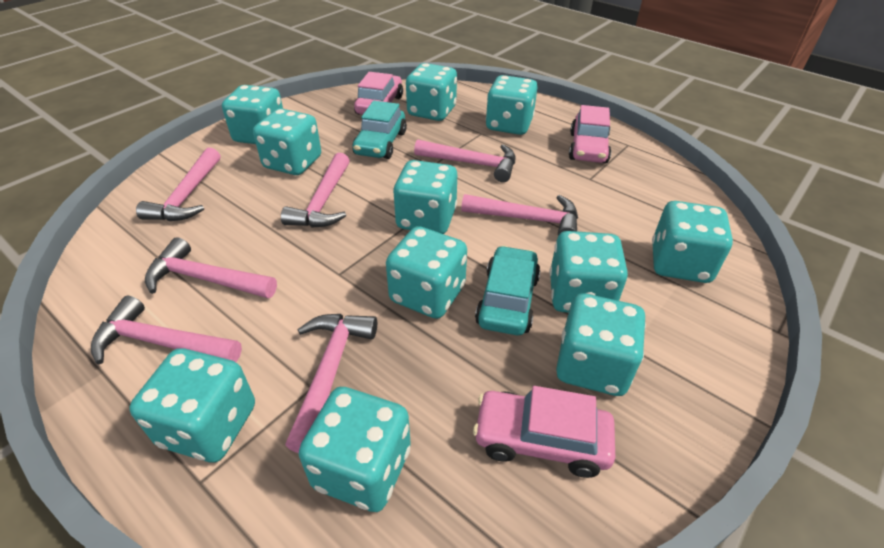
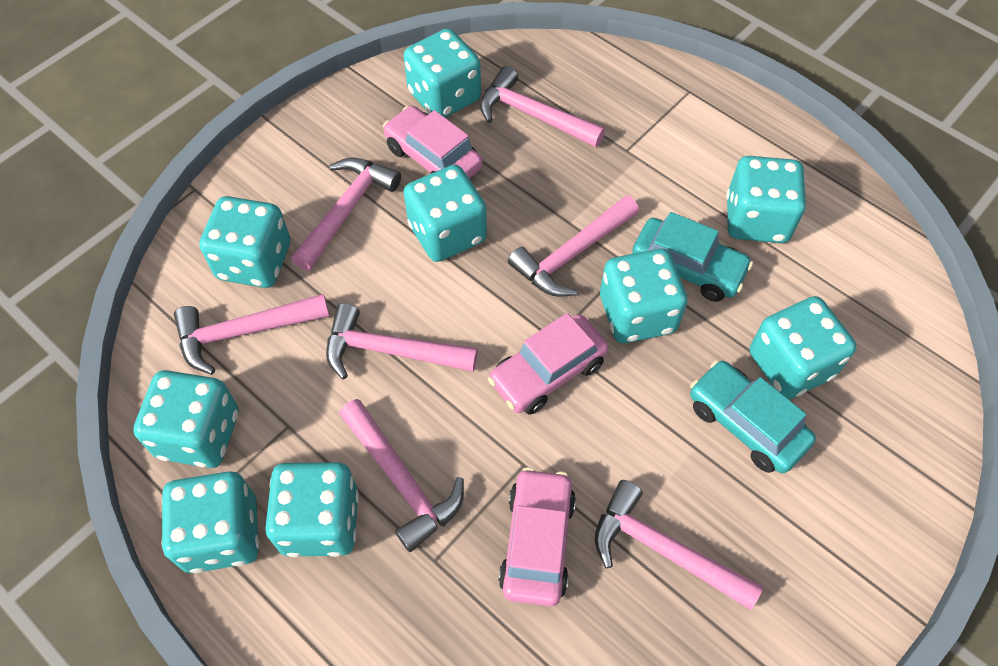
turquoise dice: [129,348,255,463] [222,85,283,144] [253,108,321,175] [299,387,411,512] [386,226,467,319] [393,160,457,234] [406,63,457,121] [486,75,538,135] [550,231,628,313] [556,293,646,396] [652,201,733,283] = 11 -> [133,370,238,468] [161,471,259,573] [199,196,290,288] [265,462,359,557] [404,29,481,117] [404,165,487,262] [600,249,687,343] [726,156,806,243] [750,296,857,399] = 9

